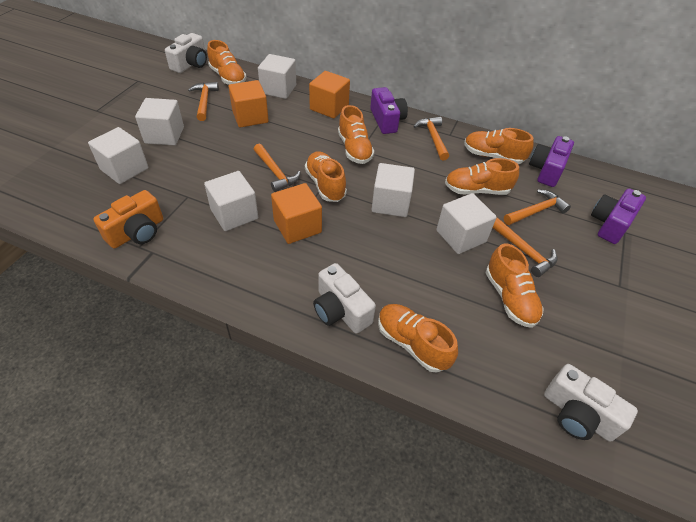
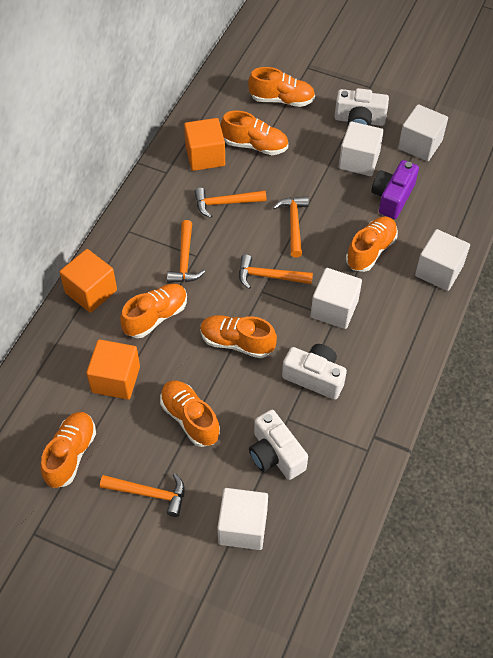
orange camera: [93,190,163,249] = 1 -> none = 0
purple camera: [370,87,408,134] [529,136,574,187] [591,189,646,244] = 3 -> [371,160,419,219] = 1
white cube: [88,127,148,184] [135,98,184,145] [204,171,258,231] [258,54,296,99] [372,163,415,217] [436,193,497,254] = 6 -> [217,488,268,550] [311,268,362,329] [339,122,384,176] [398,104,448,161] [415,229,470,291] = 5

